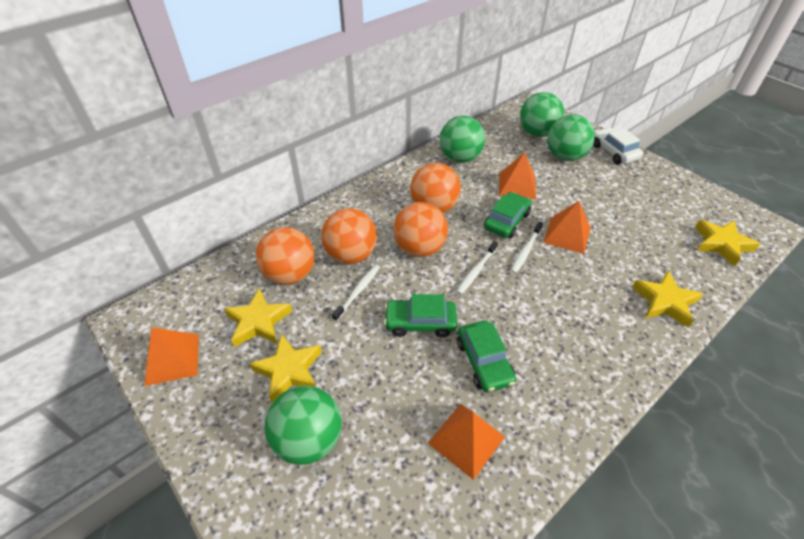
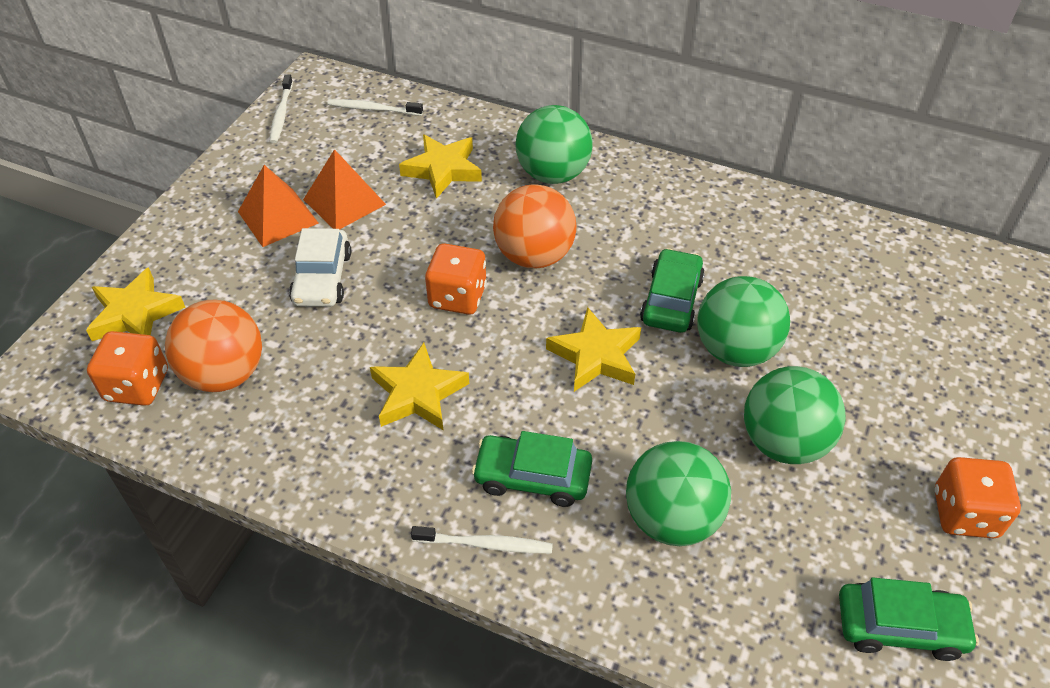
orange ball: [256,227,315,285] [321,208,377,264] [393,202,448,257] [410,163,461,213] = 4 -> [165,300,262,392] [493,184,576,268] = 2
orange dice: none = 0 -> [87,331,168,406] [425,243,487,315] [935,457,1021,539] = 3
orange pyramid: [144,327,199,386] [428,404,505,480] [499,152,536,199] [543,201,591,254] = 4 -> [238,165,319,247] [303,149,386,230] = 2

